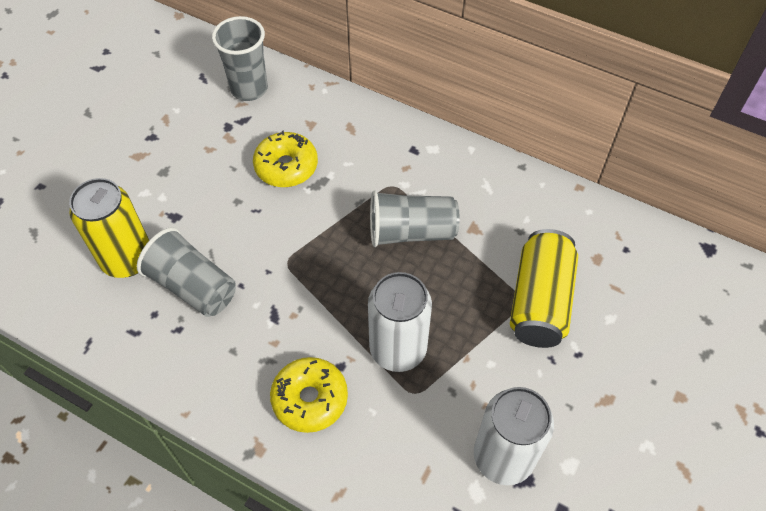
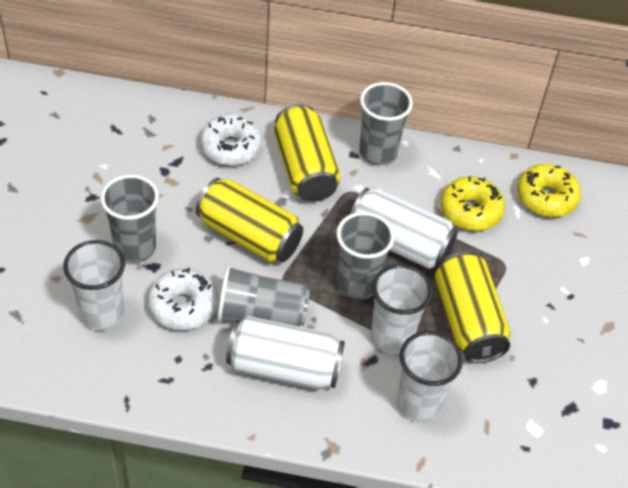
grey cup: [137,227,236,317] [212,16,268,101] [370,190,460,247] = 3 -> [100,174,159,263] [217,265,310,327] [336,212,395,300] [359,82,413,166] = 4
white cup: none = 0 -> [63,240,125,331] [371,264,433,354] [397,331,463,422] = 3
white donut: none = 0 -> [147,268,218,330] [200,114,263,166] = 2
yellow can: [69,178,149,278] [510,229,578,348] = 2 -> [196,178,303,263] [274,104,341,202] [435,251,510,363] = 3

